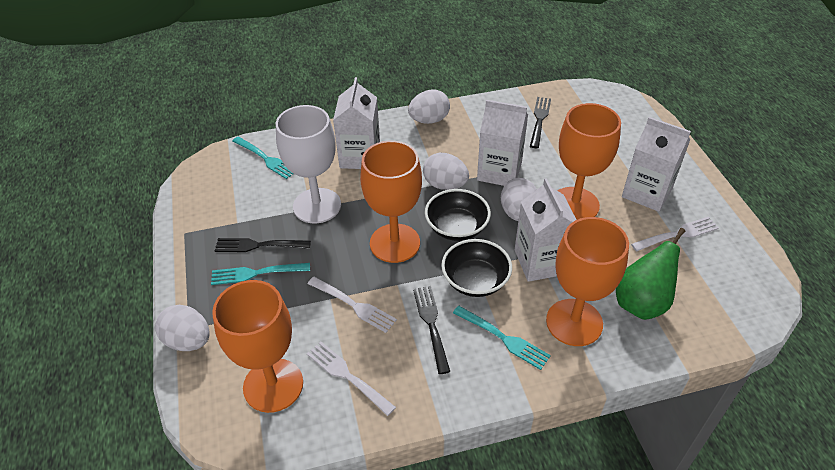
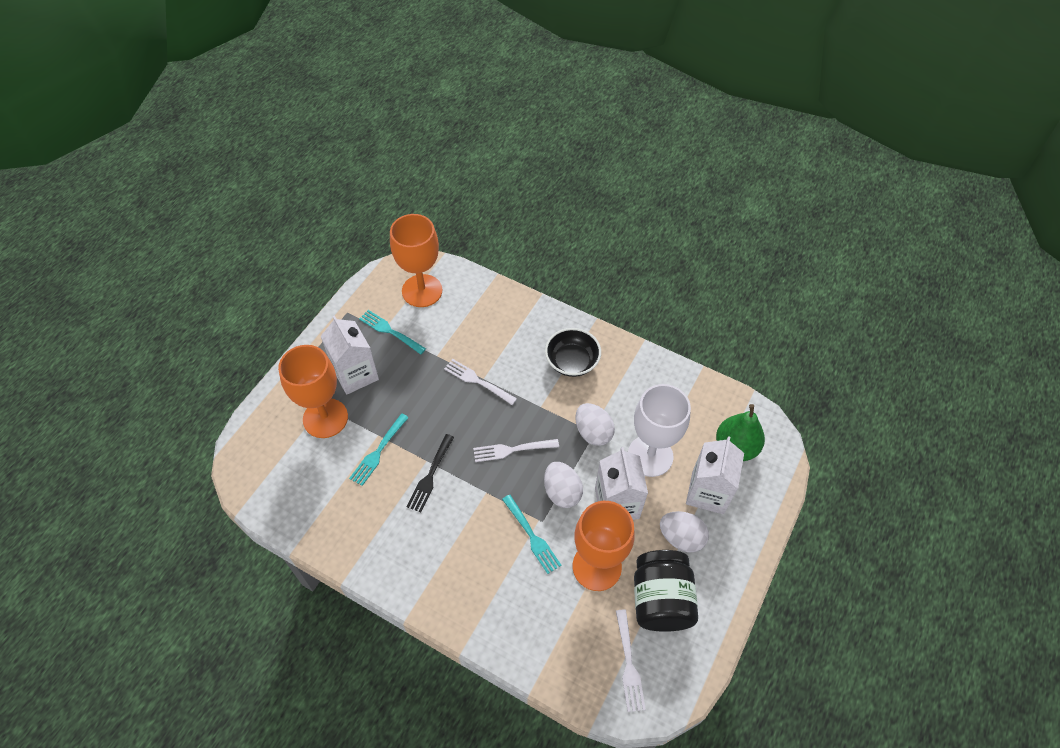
black bowl: [425,189,491,241] [441,239,512,297] = 2 -> [545,328,601,377] = 1
black fork: [215,238,311,252] [413,286,450,374] [530,97,551,148] = 3 -> [406,434,454,512] = 1
black jar: none = 0 -> [634,550,698,632] = 1
orange goblet: [212,280,303,413] [360,141,422,263] [546,217,629,346] [558,103,621,220] = 4 -> [278,345,348,438] [390,214,442,307] [573,501,635,591] = 3
white carton: [333,77,380,169] [477,100,528,186] [515,178,577,282] [622,117,691,212] = 4 -> [321,315,379,395] [595,447,648,520] [686,436,744,514] = 3
white egg: [155,305,209,351] [408,90,450,124] [423,153,469,190] [501,178,537,221] = 4 -> [544,462,583,508] [575,403,615,446] [660,511,709,552] = 3

